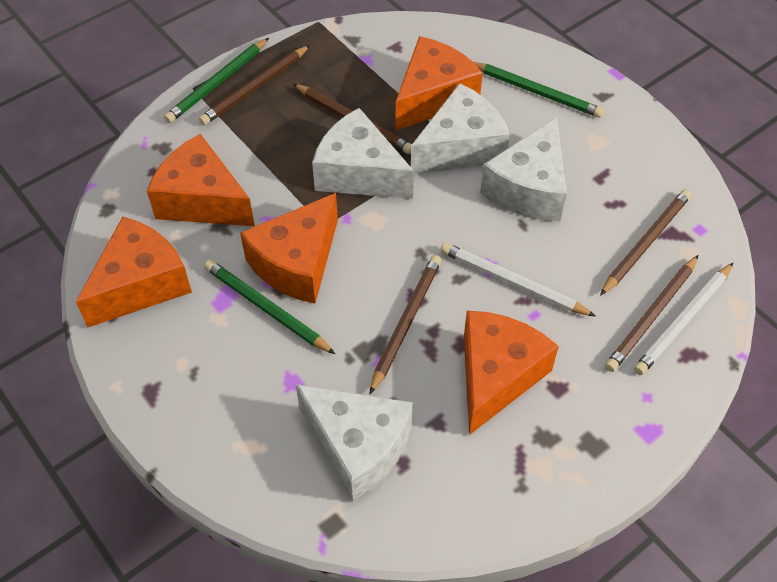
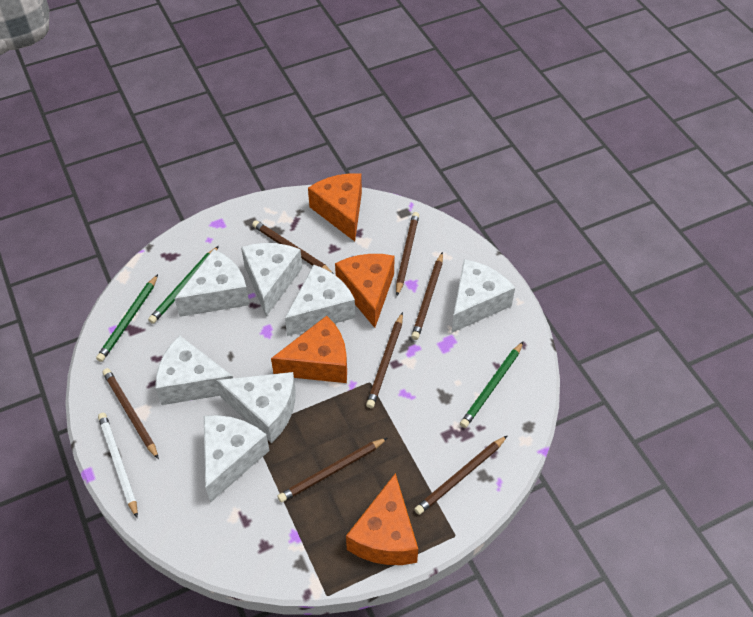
brown pencil: [199,45,310,125] [293,84,412,154] [370,255,442,394] [600,189,691,296] [605,255,698,372] = 5 -> [103,368,159,459] [252,220,334,274] [278,438,387,503] [366,312,403,408] [396,212,419,296] [411,252,443,340] [414,435,508,515] = 7
orange cheese: [76,217,192,327] [147,134,255,226] [240,193,338,303] [395,36,483,131] [464,311,559,435] = 5 -> [271,316,347,383] [308,173,362,241] [335,254,395,328] [346,473,418,565] = 4
white cheese: [296,384,413,502] [312,108,414,199] [411,83,510,174] [480,117,567,221] = 4 -> [155,335,233,405] [174,249,250,317] [204,415,270,503] [217,372,296,443] [241,243,302,316] [285,265,355,336] [451,259,515,333] = 7
white pencil: [441,243,596,317] [634,263,733,375] = 2 -> [98,413,138,518] = 1

